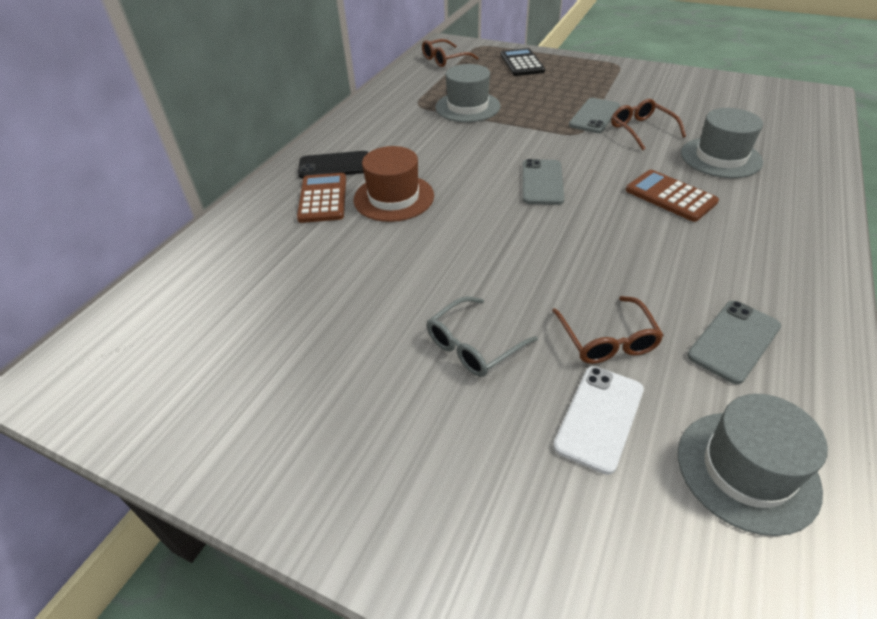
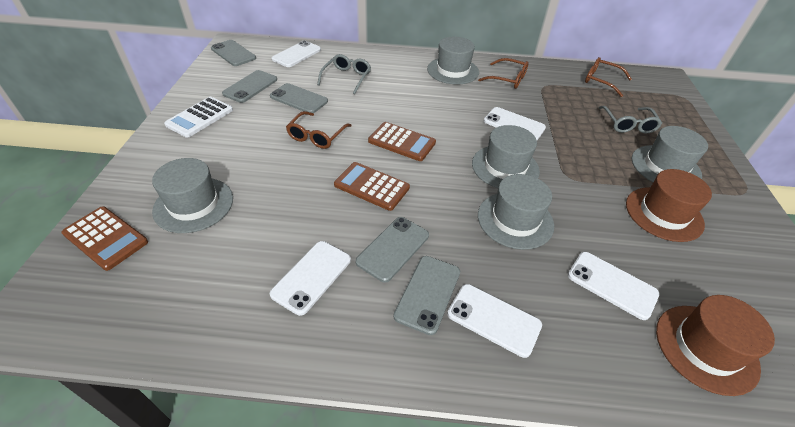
black calculator: [500,48,545,76] = 1 -> none = 0
black phone: [298,151,369,179] = 1 -> none = 0
brown calculator: [297,173,346,223] [626,170,719,222] = 2 -> [61,207,148,271] [334,162,410,211] [368,122,436,161] = 3
brown hat: [354,146,434,222] = 1 -> [626,169,712,242] [656,295,775,396] = 2
grey glasses: [427,296,538,377] = 1 -> [317,54,371,94] [599,106,662,134] = 2
grey hat: [435,64,500,122] [678,394,828,536] [681,108,763,178] = 3 -> [152,158,233,233] [427,37,479,84] [472,125,540,188] [478,174,554,250] [631,126,708,182] = 5
grey phone: [522,159,565,205] [569,98,620,133] [687,301,781,384] = 3 -> [211,40,256,66] [222,70,277,103] [270,83,328,113] [356,217,429,283] [393,256,460,335] = 5
white calculator: none = 0 -> [164,97,233,138] = 1
white phone: [553,366,644,475] = 1 -> [270,241,351,316] [272,40,321,67] [447,284,542,358] [484,107,546,140] [568,252,660,320] = 5

